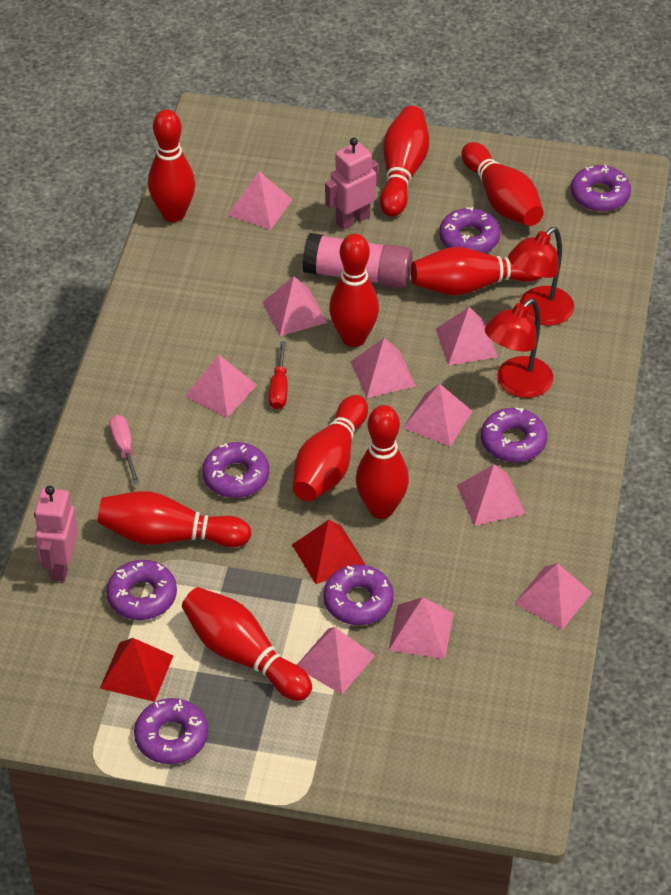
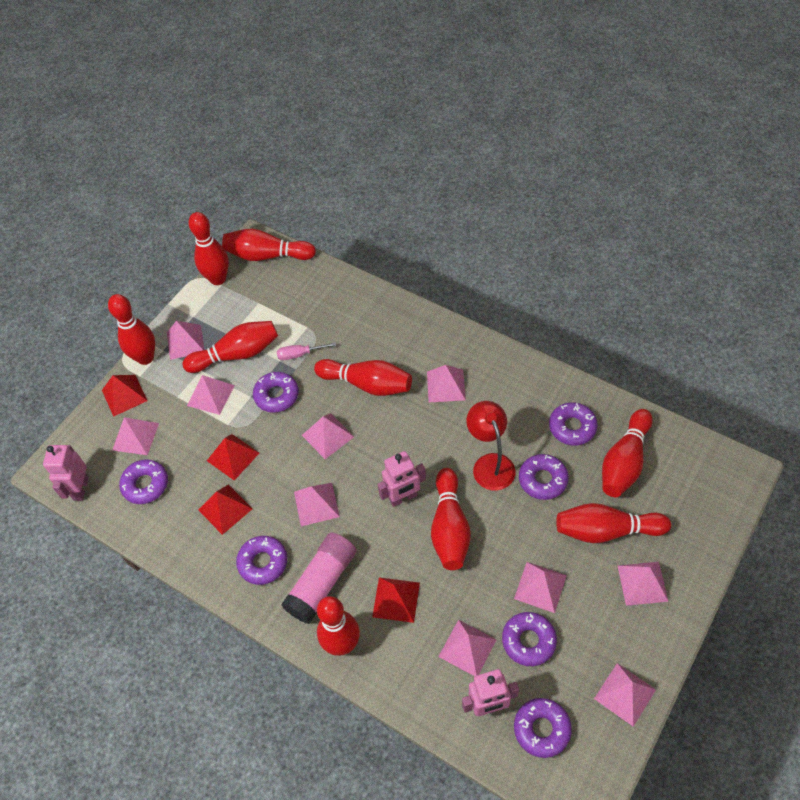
pink robot: [34,486,78,582] [325,138,379,230] = 2 -> [43,445,89,501] [378,451,426,507] [462,669,519,716] = 3
red lamp: [485,298,553,398] [508,227,574,326] = 2 -> [467,401,515,491] = 1
red pyramid: [100,638,173,702] [292,520,366,584] = 2 -> [102,375,148,417] [198,485,252,535] [207,434,259,480] [372,578,420,623] = 4
red screwdriver: [269,341,287,409] = 1 -> none = 0

